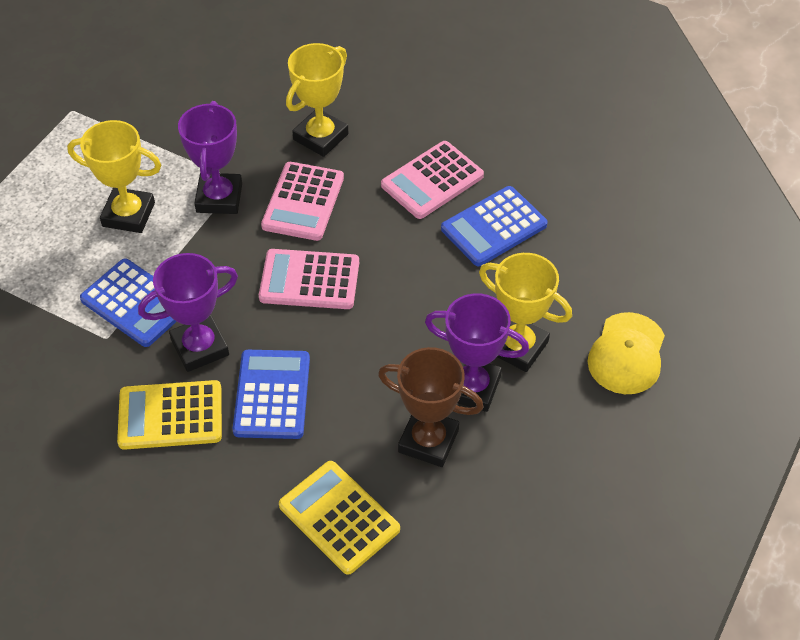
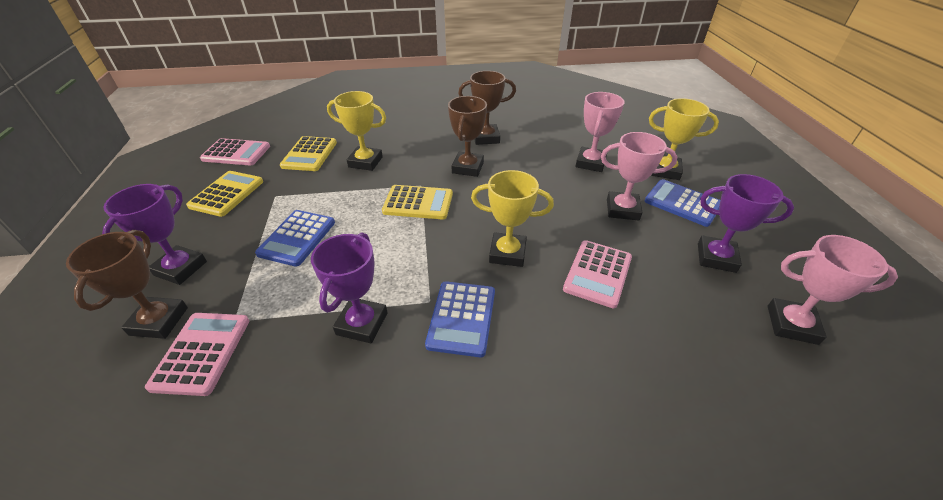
brown trophy: [378,347,484,467] = 1 -> [66,230,188,339] [448,96,487,177] [458,71,516,145] = 3
pink trophy: none = 0 -> [575,92,624,172] [601,132,677,221] [767,235,898,345] = 3
yellow calculator: [117,380,222,450] [279,461,400,575] = 2 -> [186,171,263,217] [280,136,337,171] [382,185,453,220] = 3
yellow cap: [588,312,665,394] = 1 -> none = 0

